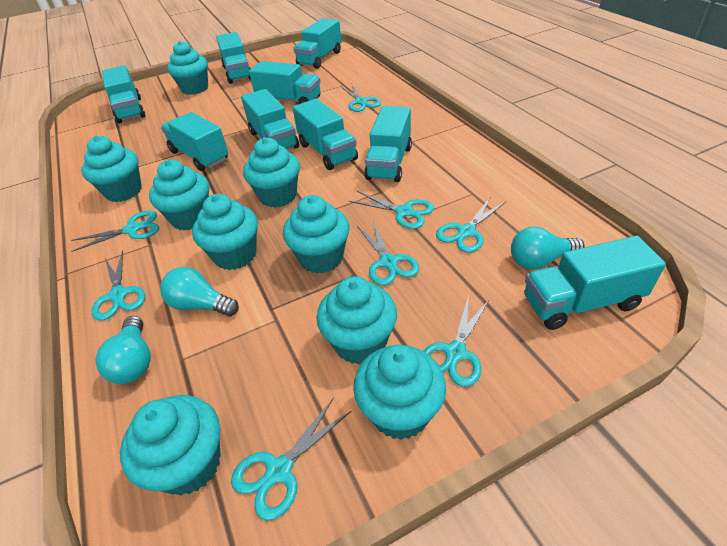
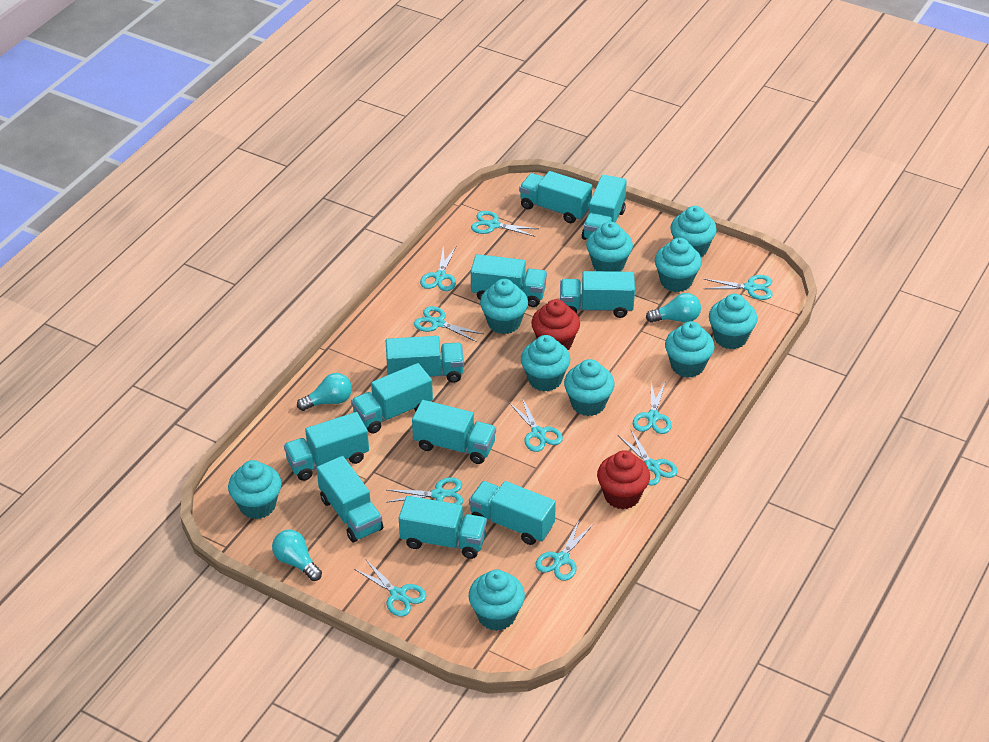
red cupcake: none = 0 -> [531,299,580,350] [597,450,650,509] = 2
turquoise cupcake: [81,136,142,202] [120,395,221,496] [149,160,209,231] [167,41,208,95] [192,194,258,270] [243,137,300,208] [283,195,349,274] [316,276,397,365] [353,344,446,440] = 9 -> [228,460,281,519] [469,570,525,631] [480,279,528,334] [521,335,570,392] [564,359,615,416] [586,221,633,272] [655,238,702,292] [665,321,715,378] [670,206,717,257] [709,294,758,349] = 10
turquoise scissors: [71,210,159,252] [91,250,145,321] [231,397,351,521] [340,83,381,112] [349,191,434,229] [357,220,419,286] [424,295,489,387] [436,196,506,253] = 8 -> [354,560,426,617] [386,477,463,505] [414,306,483,342] [420,247,456,291] [471,211,539,237] [509,398,563,452] [535,520,593,581] [619,429,678,485] [633,381,672,434] [704,275,772,300] = 10
turquoise truck: [102,65,145,124] [161,112,228,171] [216,32,251,84] [241,89,299,150] [249,61,321,104] [293,99,358,170] [294,18,341,69] [364,106,412,182] [524,236,666,330] = 9 -> [284,412,369,481] [317,456,383,542] [351,363,433,434] [386,336,464,383] [399,496,487,559] [412,400,496,464] [469,481,556,545] [471,254,547,307] [519,171,592,223] [560,271,635,318] [582,175,627,240] = 11

